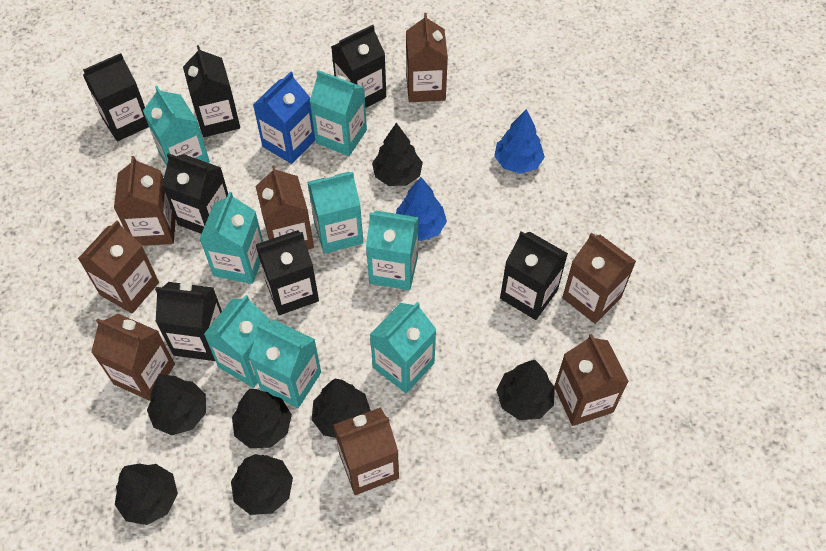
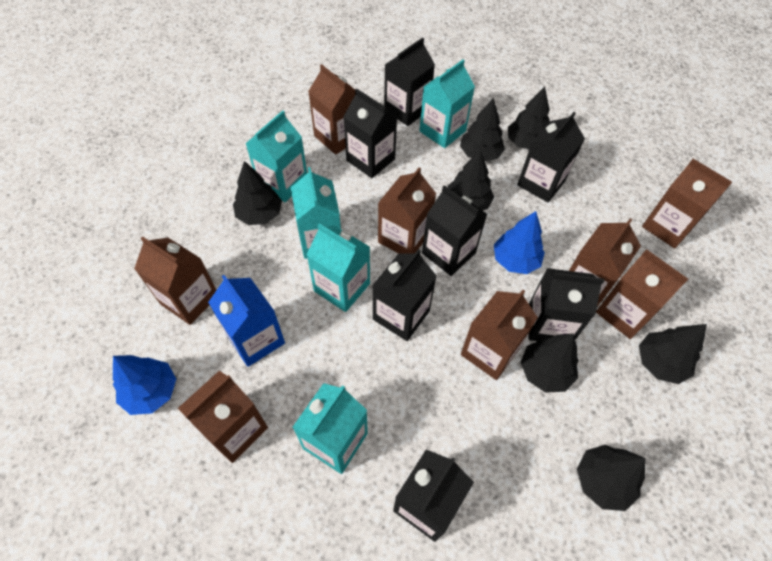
turquoise carton: [143,86,210,166] [200,192,263,284] [204,295,270,388] [249,320,321,408] [307,172,363,254] [310,70,367,156] [366,210,419,290] [370,302,437,393] = 8 -> [245,110,307,202] [291,167,341,259] [293,383,368,474] [307,223,370,312] [419,59,475,148] = 5

